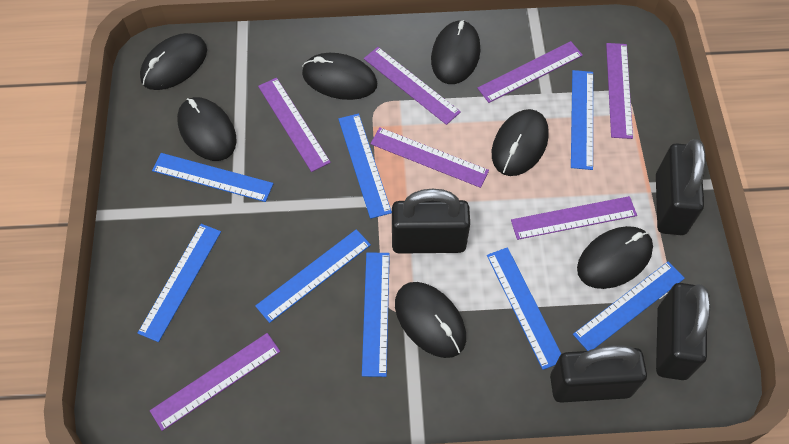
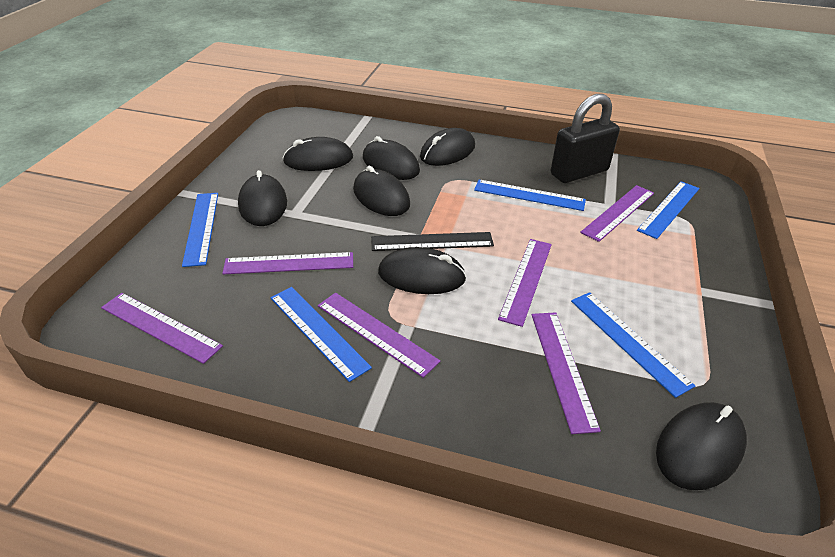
black padlock: [392,189,470,254] [550,346,647,403] [656,139,705,235] [656,283,710,380] = 4 -> [550,94,620,183] = 1
black ruler: none = 0 -> [371,232,494,251] = 1
blue ruler: [138,224,221,342] [152,153,274,202] [255,229,371,323] [338,113,392,219] [362,252,390,377] [487,247,561,370] [571,70,593,170] [573,261,685,351] = 8 -> [182,193,218,267] [270,287,372,382] [474,180,586,211] [571,292,695,398] [637,181,700,239] = 5
purple ruler: [150,333,280,431] [258,78,331,172] [364,47,461,125] [370,127,489,188] [477,41,583,103] [511,196,637,240] [606,43,633,139] = 7 -> [101,293,223,364] [222,252,353,274] [318,293,440,378] [498,239,552,327] [532,312,601,434] [580,185,654,242] = 6

